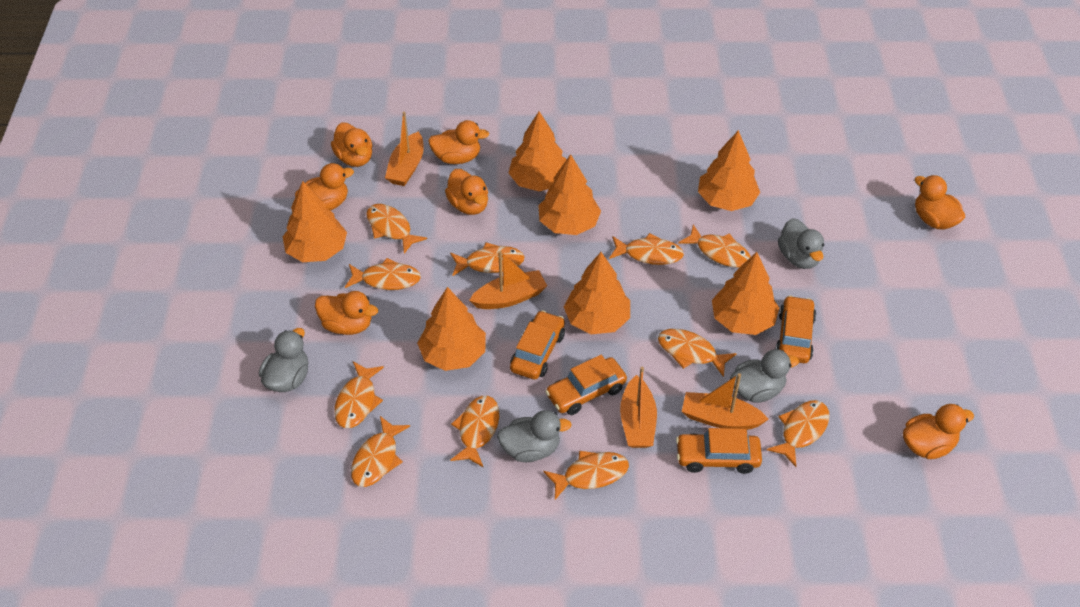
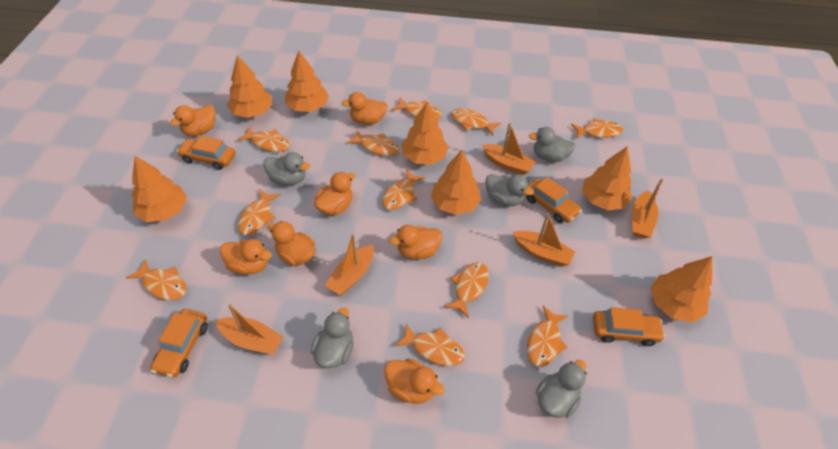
grey duck: [259,328,308,392] [497,410,572,462] [730,349,799,403] [778,218,824,269] = 4 -> [263,152,310,185] [311,308,354,368] [485,174,534,206] [529,127,576,162] [536,360,586,418] = 5
orange boat: [385,112,424,186] [469,251,547,309] [620,367,657,448] [682,373,769,430] = 4 -> [215,304,284,355] [325,234,374,295] [482,123,535,175] [513,213,575,266] [632,178,663,238] = 5

